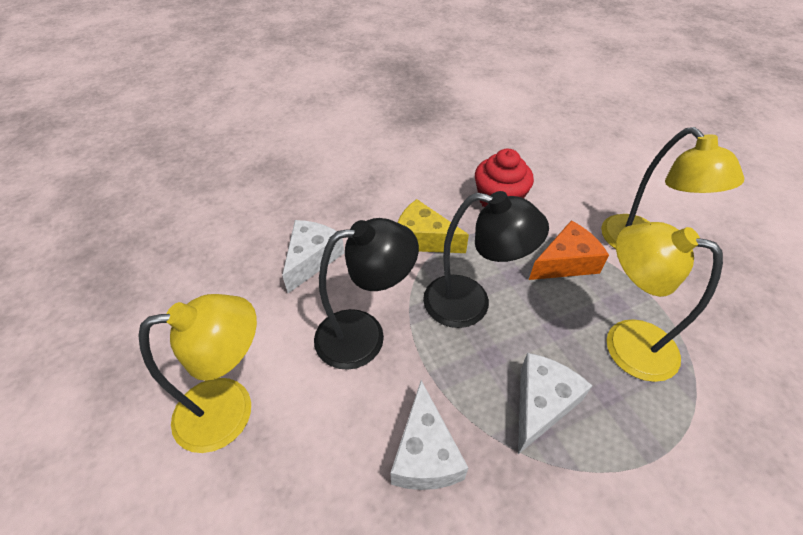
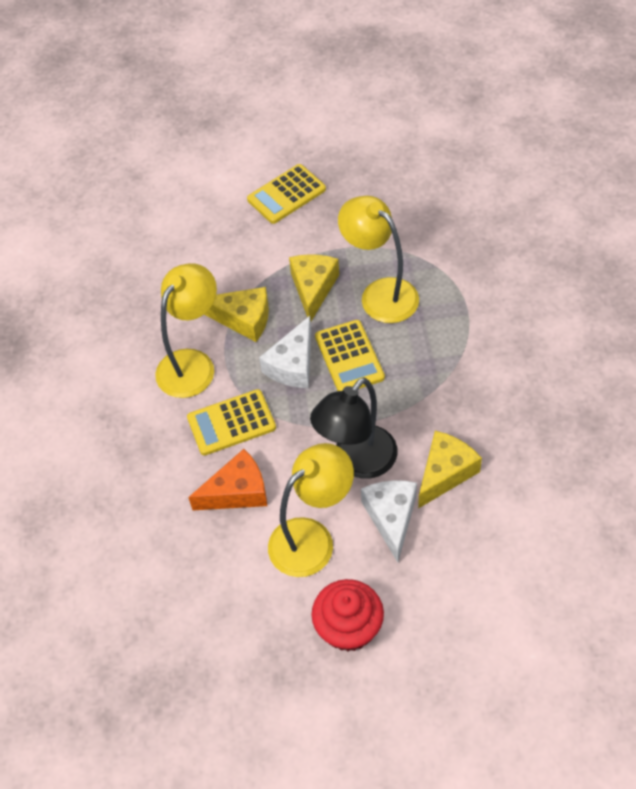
black lamp: [314,218,419,370] [423,191,549,328] = 2 -> [310,377,398,479] = 1
white cheese: [282,220,345,293] [390,380,468,490] [518,353,593,454] = 3 -> [259,316,312,388] [361,480,417,562] = 2
yellow calculator: none = 0 -> [187,389,276,456] [247,164,326,224] [315,320,385,391] = 3
yellow cheese: [398,199,469,253] = 1 -> [204,287,269,342] [289,254,339,321] [418,431,482,509] = 3

